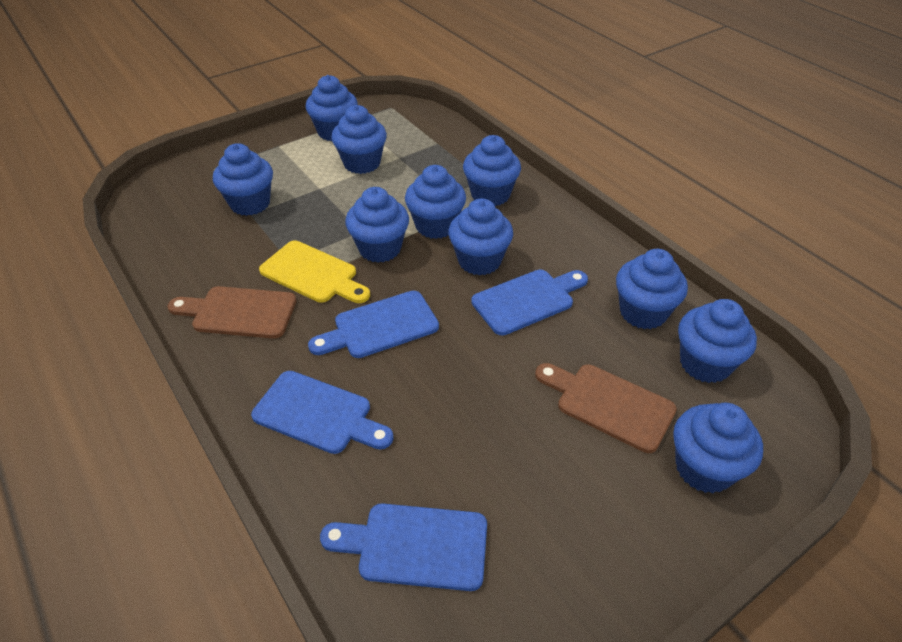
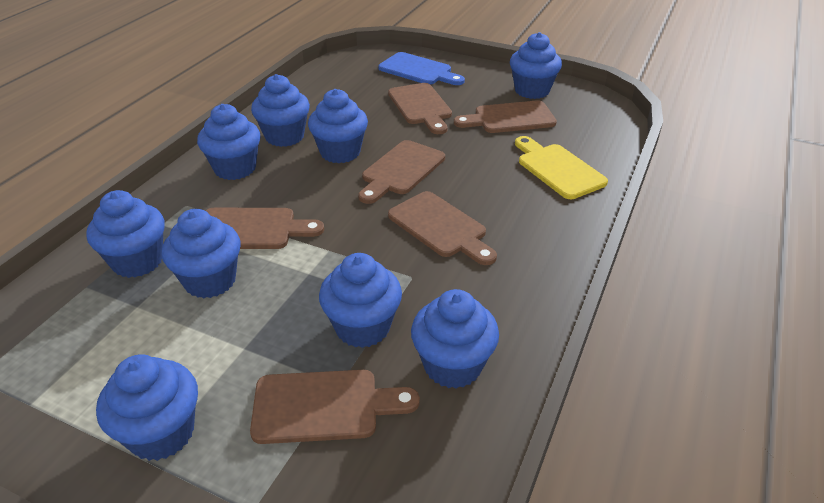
blue cupcake: [213,143,273,216] [306,75,358,141] [331,105,387,174] [345,187,409,263] [405,165,466,239] [448,198,513,275] [463,135,521,206] [616,249,688,329] [673,403,763,493] [678,299,757,383] = 10 -> [86,190,165,278] [96,354,198,461] [162,209,240,298] [197,104,260,180] [251,74,310,147] [308,89,368,163] [319,253,402,348] [411,289,499,388] [510,32,562,99] = 9
blue cutting board: [251,371,394,454] [308,291,439,358] [320,503,487,591] [471,270,588,335] = 4 -> [378,52,465,85] = 1
brown cutting board: [167,286,296,339] [535,363,677,453] = 2 -> [206,208,324,249] [250,370,420,444] [358,140,445,204] [388,83,452,134] [388,191,497,265] [454,100,557,133] = 6

